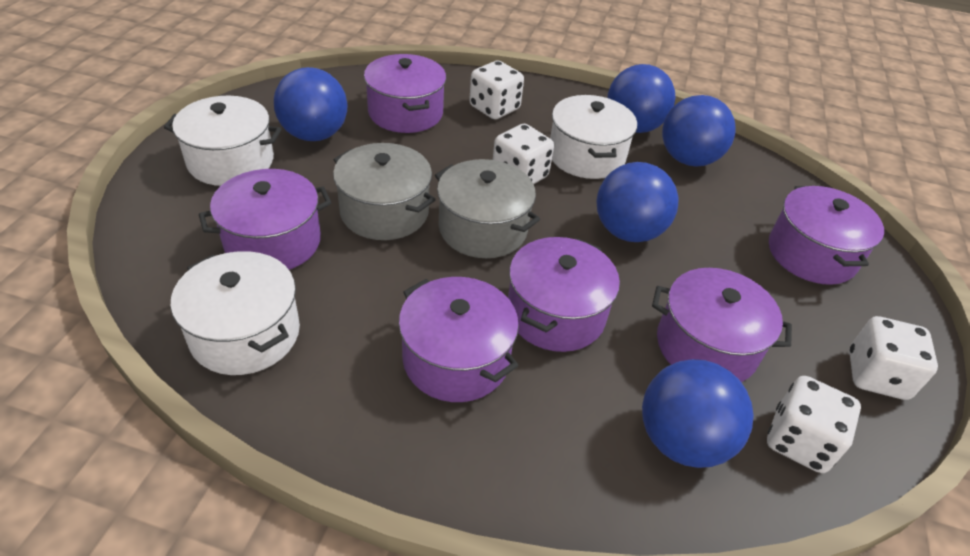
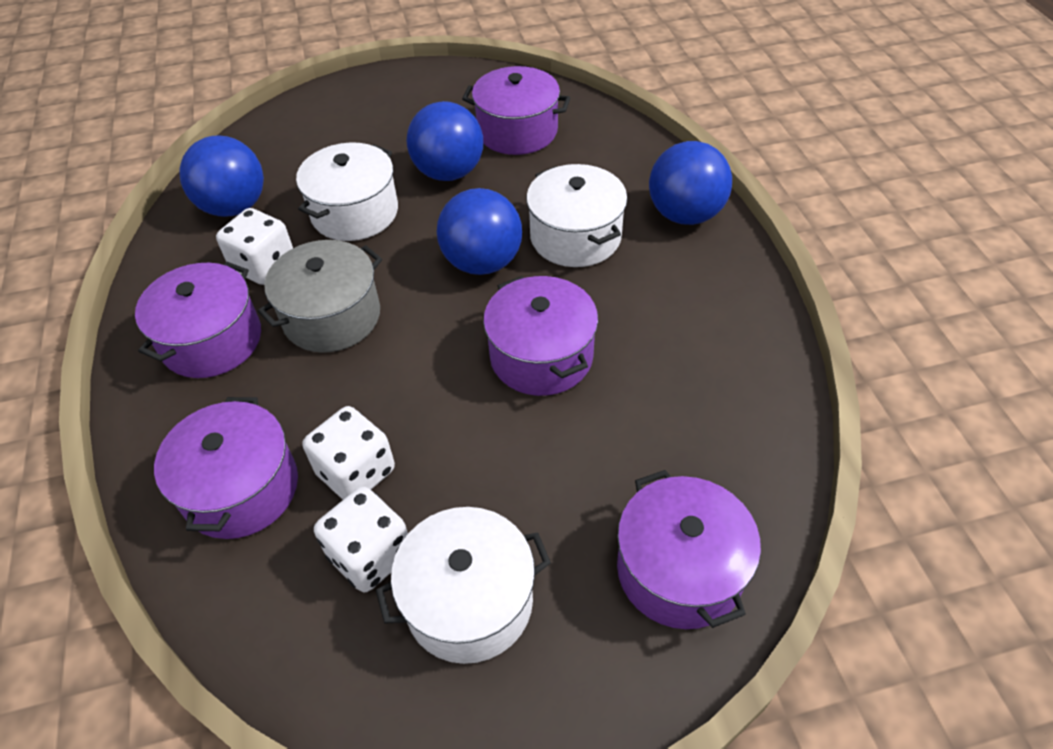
blue ball: [274,67,348,141] [597,162,679,242] [607,64,676,133] [642,359,754,468] [662,95,736,167] = 5 -> [179,135,264,217] [407,101,483,181] [437,188,522,275] [649,141,732,225] = 4
grey pot: [333,143,436,240] [435,159,540,258] = 2 -> [258,240,382,353] = 1
purple pot: [199,169,332,270] [364,54,446,133] [399,277,519,402] [508,237,620,352] [652,268,792,382] [769,186,884,285] = 6 -> [135,262,261,378] [154,397,298,539] [462,66,570,155] [483,276,598,396] [617,470,761,629] = 5
white dice: [469,61,524,119] [493,124,554,184] [767,376,861,473] [849,316,938,400] = 4 -> [216,208,293,285] [302,406,395,500] [314,487,408,592] = 3

